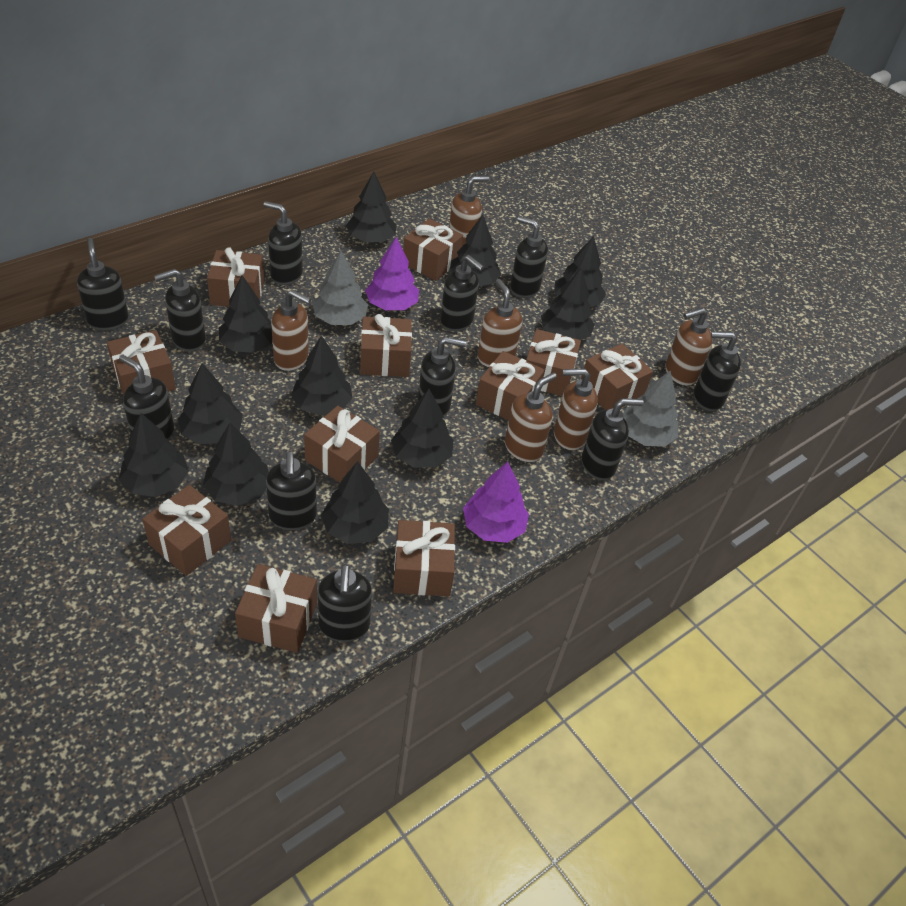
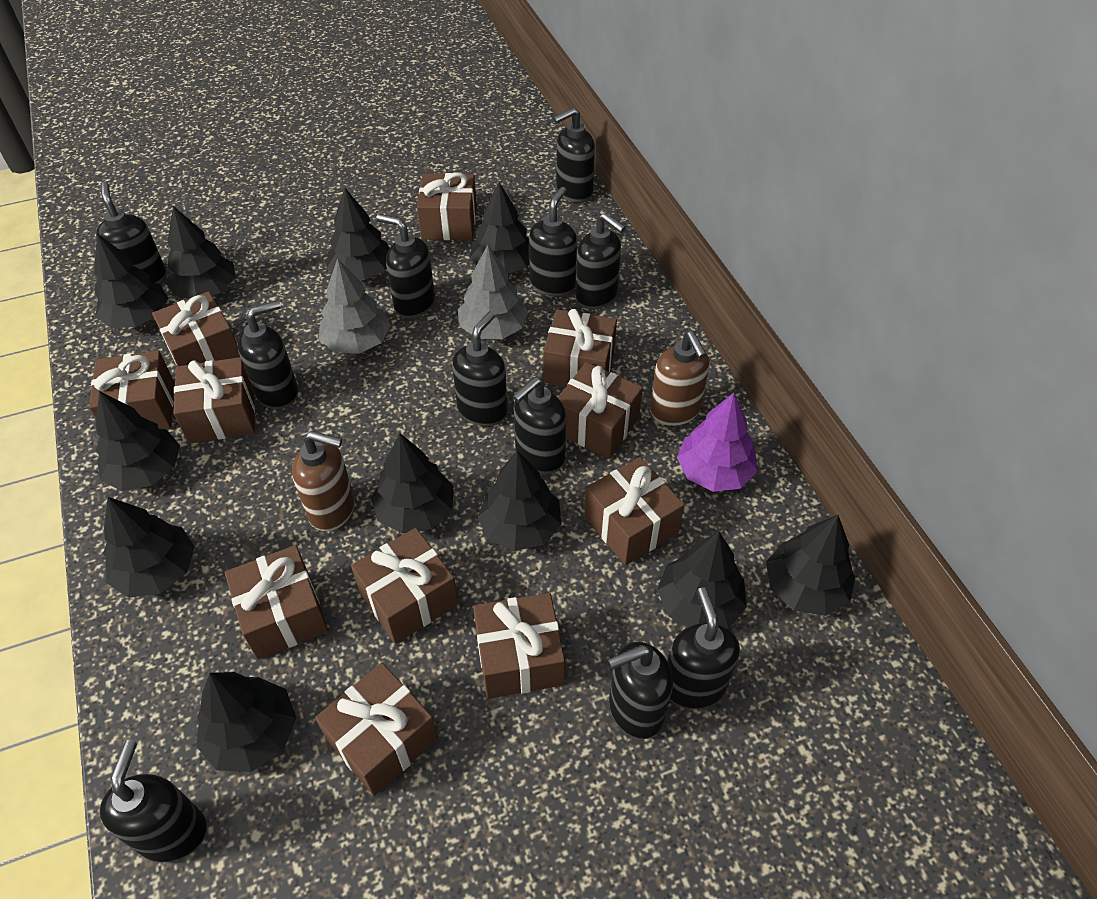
brown soap dispenser: [271,289,311,371] [449,176,489,246] [478,279,522,367] [505,372,557,462] [554,369,598,450] [665,308,713,386] = 6 -> [292,431,355,531] [650,331,710,426] = 2
purple tree: [365,237,419,310] [463,462,529,543] = 2 -> [677,393,758,492] = 1

